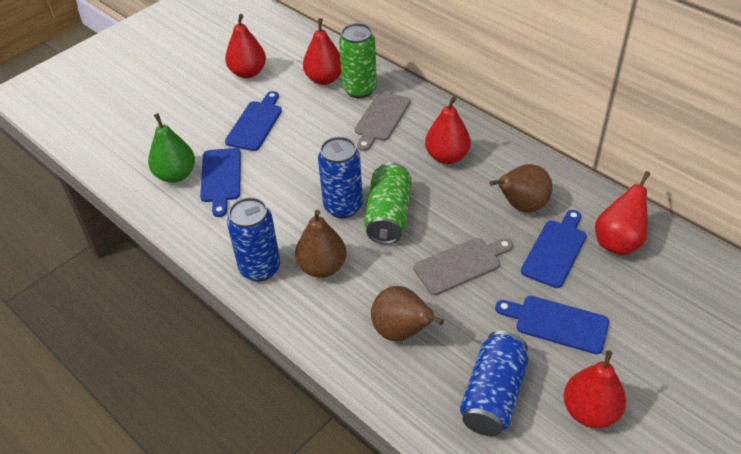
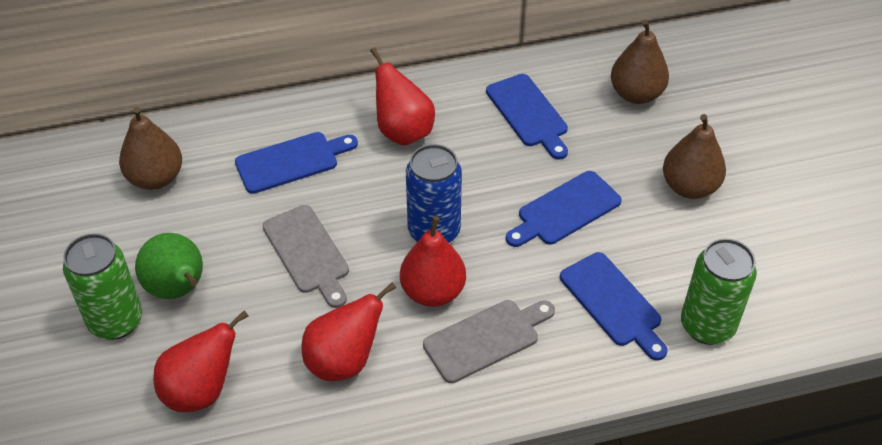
blue can: [227,197,280,282] [318,137,363,218] [460,331,529,436] = 3 -> [406,144,462,243] = 1
red pear: [225,14,266,78] [303,18,341,85] [425,96,471,164] [564,350,626,428] [595,171,650,255] = 5 -> [153,310,248,412] [302,282,396,381] [370,47,435,146] [400,216,466,307] = 4

